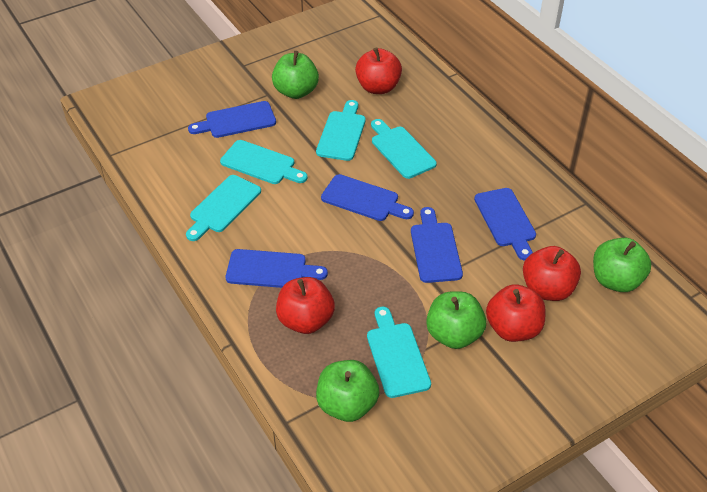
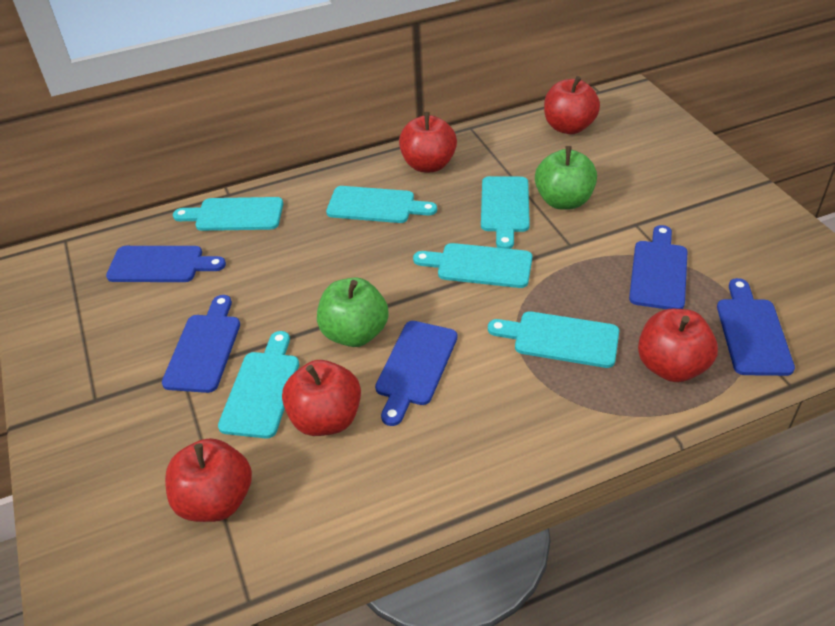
green apple: [272,51,319,99] [316,360,379,422] [426,291,486,349] [593,238,651,292] = 4 -> [317,277,389,347] [535,146,597,210] = 2
red apple: [276,277,335,334] [355,47,402,94] [486,284,545,342] [523,246,581,301] = 4 -> [165,438,252,522] [282,360,361,436] [399,112,457,172] [544,76,600,134] [638,309,718,382] = 5
turquoise cutting board: [186,175,261,241] [220,140,307,184] [316,100,366,161] [367,307,431,398] [371,119,437,179] = 5 -> [173,197,283,231] [218,331,299,438] [326,186,437,223] [413,243,532,288] [481,176,530,249] [488,311,619,368] = 6

